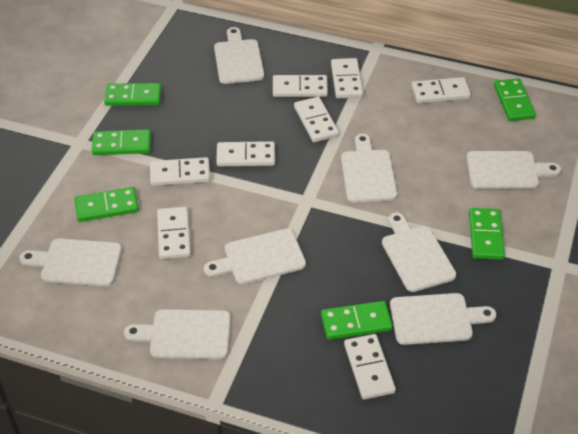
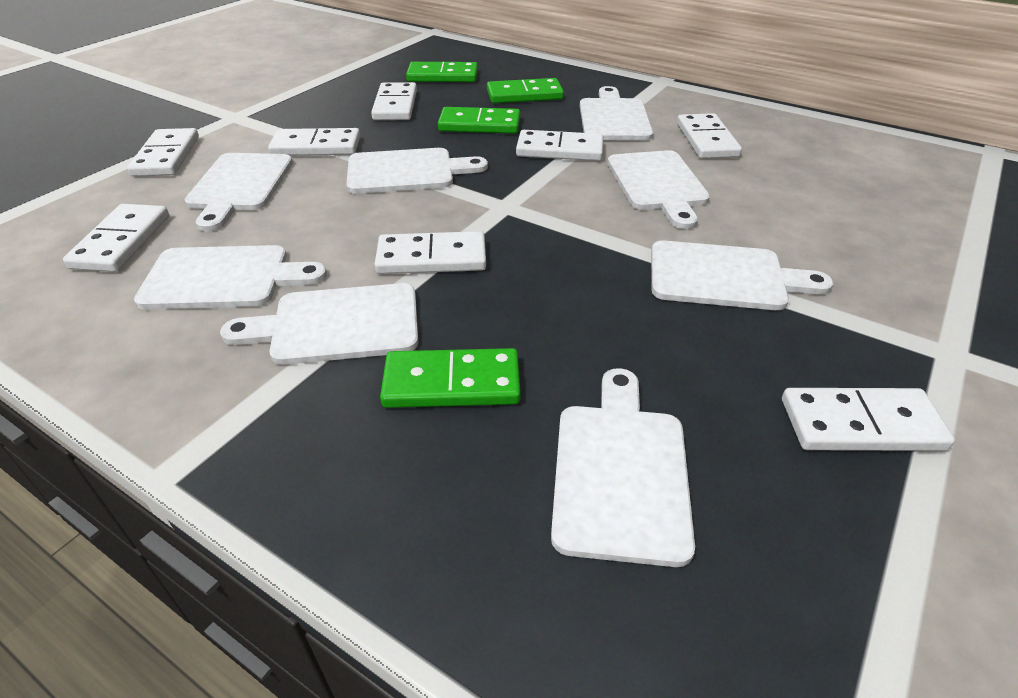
green domino: [75,187,139,222] [92,129,151,155] [104,83,162,106] [321,301,393,340] [469,208,505,260] [494,78,536,121] = 6 -> [380,348,521,408] [406,62,478,82] [438,107,520,134] [487,78,564,103] = 4

